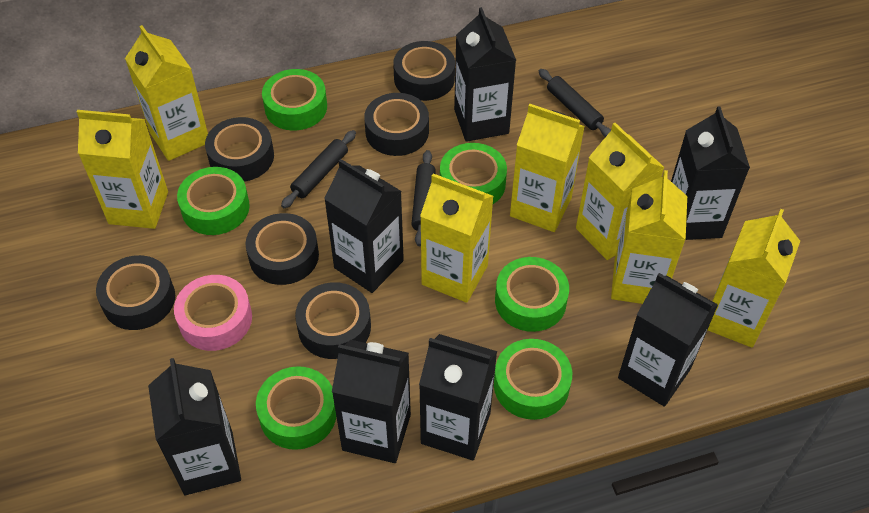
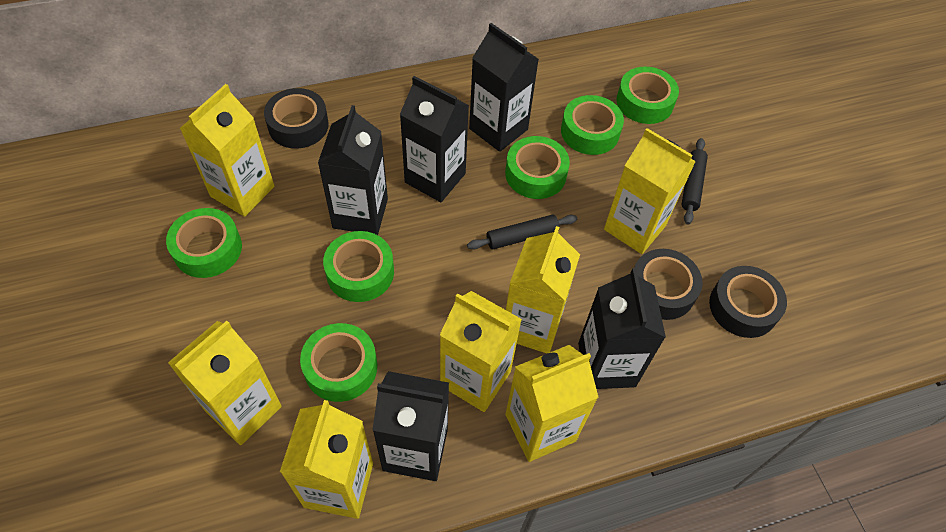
black carton: [148,358,241,495] [324,159,404,293] [332,340,411,463] [419,334,497,460] [454,7,516,142] [618,273,718,407] [671,106,750,240] = 7 -> [318,105,388,235] [372,371,449,481] [400,76,469,202] [469,23,539,152] [578,268,666,389] = 5
black rolling pin: [281,130,356,208] [411,150,436,246] [539,69,611,137] = 3 -> [467,215,577,250] [681,138,708,225] = 2
black tape: [96,255,175,330] [205,117,274,182] [245,213,319,285] [295,282,371,359] [364,93,429,156] [393,41,455,101] = 6 -> [264,88,329,149] [634,249,703,320] [709,266,787,338] = 3
pink tape: [174,275,252,351] = 1 -> none = 0

